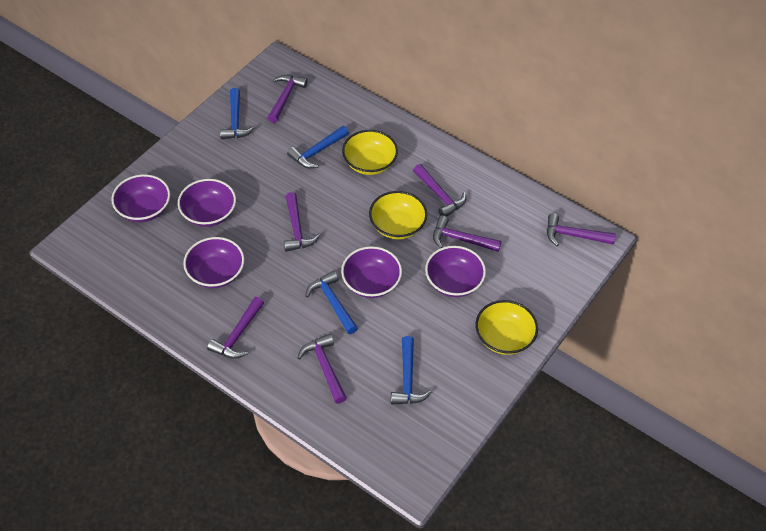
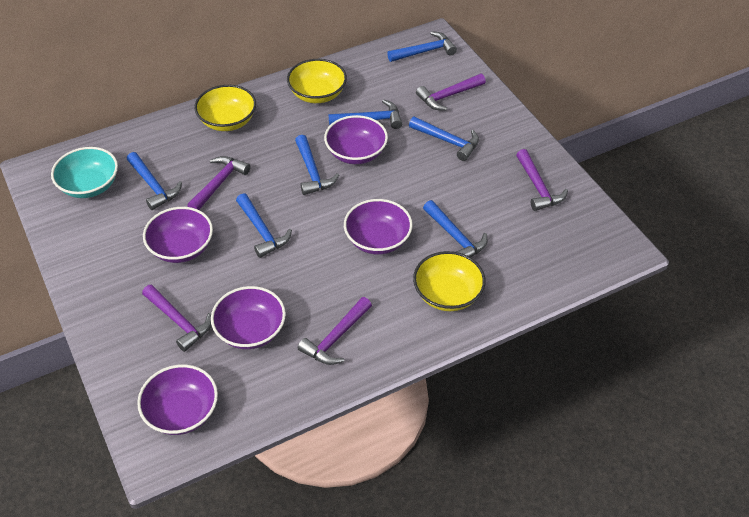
blue hammer: [220,88,255,139] [287,126,349,169] [305,271,358,334] [391,336,431,405] = 4 -> [127,152,182,210] [236,193,292,258] [295,135,339,195] [329,99,402,129] [387,31,457,62] [409,116,479,161] [423,200,487,257] = 7
purple hammer: [207,297,264,359] [268,75,308,123] [284,192,320,252] [297,334,347,404] [413,164,466,217] [433,215,501,252] [547,213,616,246] = 7 -> [142,284,211,352] [187,156,251,210] [298,297,372,365] [416,74,486,111] [516,149,568,211] = 5
turquoise bowl: none = 0 -> [51,147,118,198] = 1

